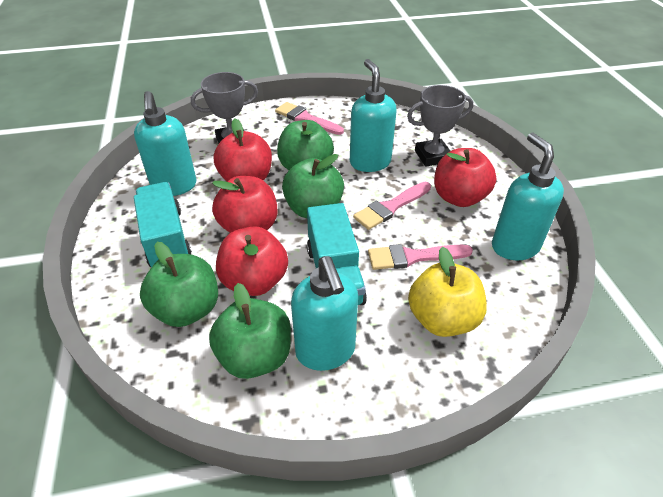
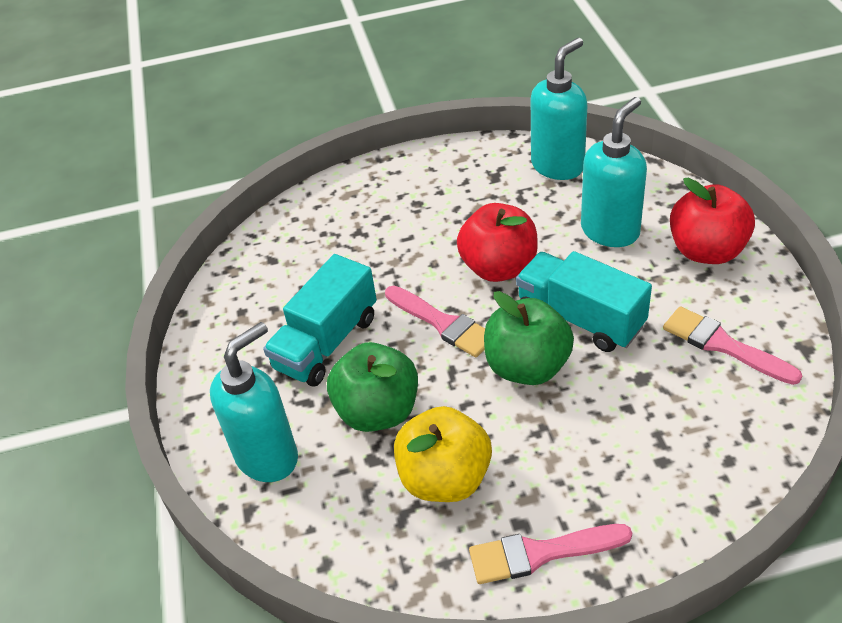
green apple: [140,242,218,327] [209,283,291,379] [277,120,334,170] [282,154,344,218] = 4 -> [327,342,418,432] [484,291,574,385] = 2
grey trophy: [191,72,258,143] [407,85,473,167] = 2 -> none = 0
red apple: [212,176,277,233] [214,118,272,181] [216,226,288,296] [434,148,496,207] = 4 -> [457,203,538,282] [670,178,755,264] = 2
turquoise soap dispenser: [134,91,196,196] [291,256,358,371] [350,59,397,172] [492,133,564,260] = 4 -> [210,322,298,482] [531,38,587,180] [581,97,647,247] = 3

